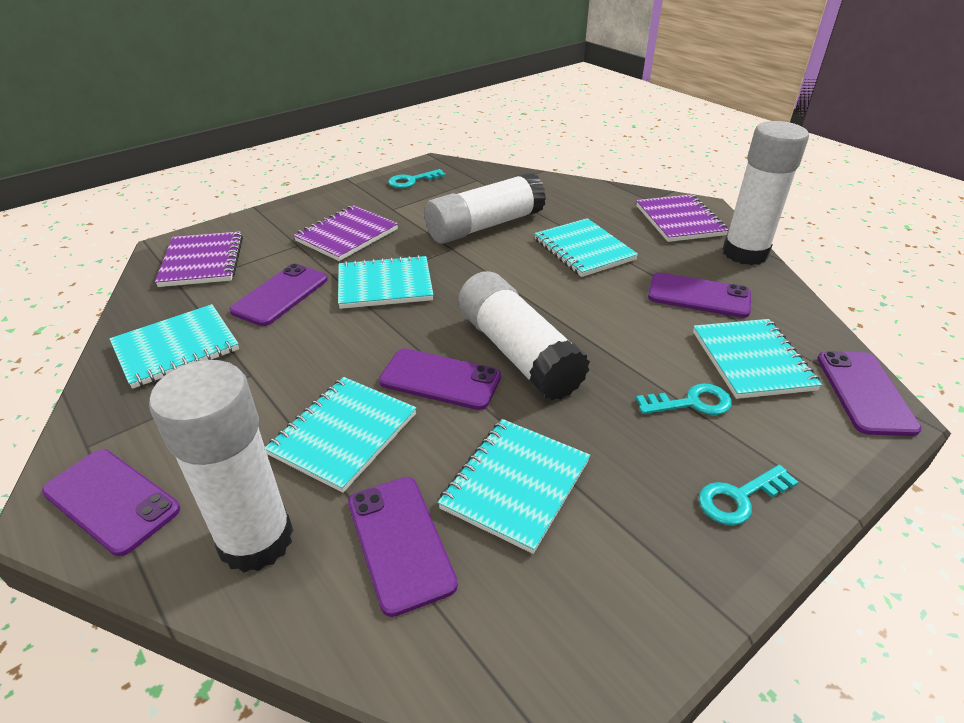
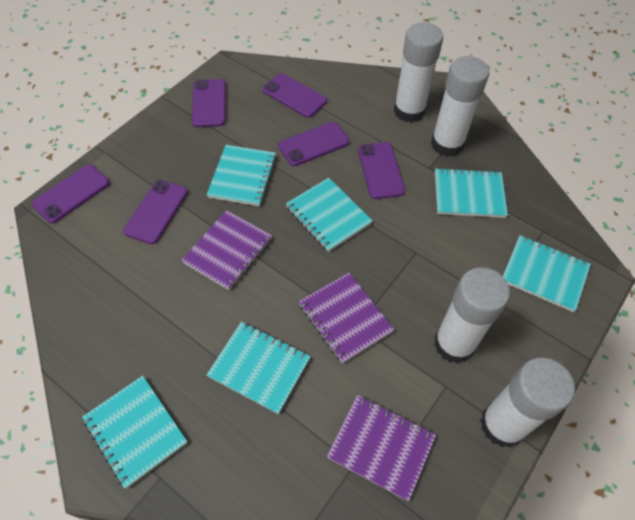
turquoise key: [388,169,446,188] [636,383,732,415] [699,465,798,525] = 3 -> none = 0

